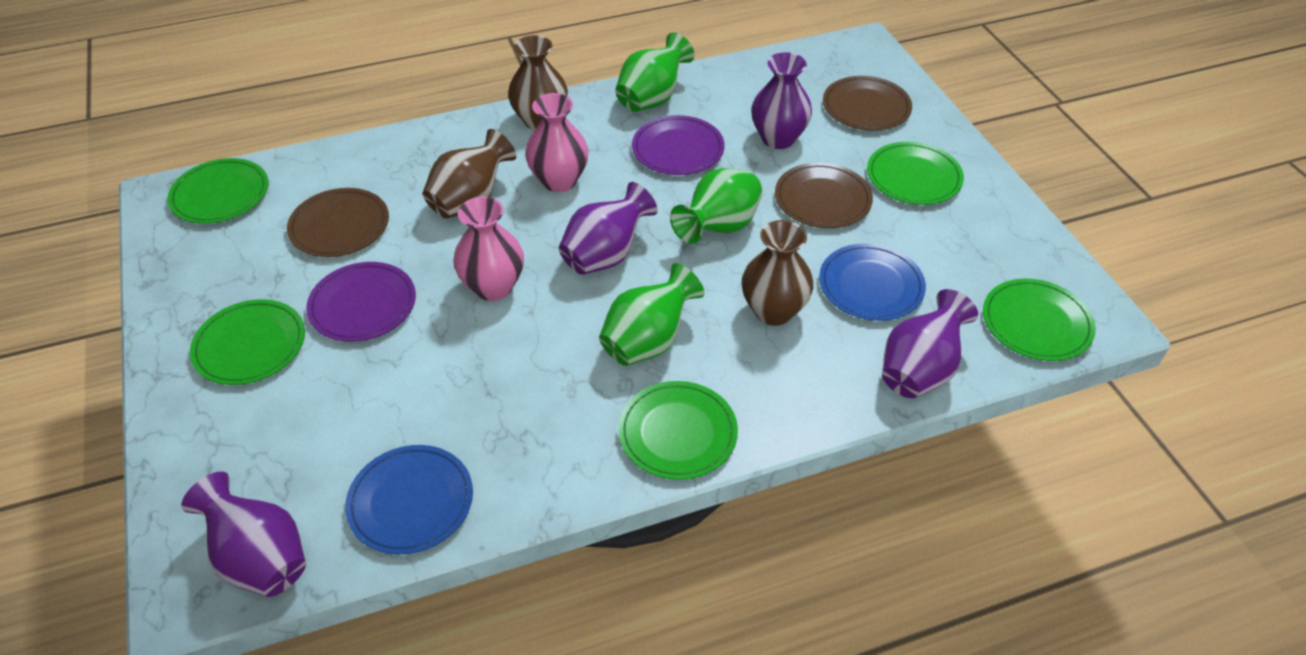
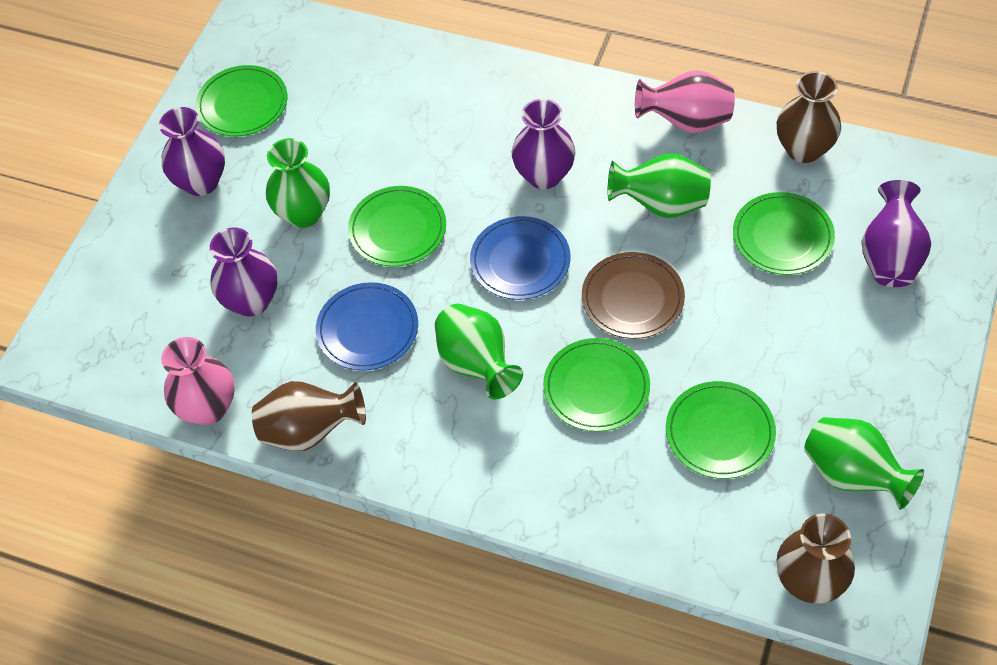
brown plate: [287,188,389,257] [775,162,873,228] [823,76,912,131] = 3 -> [582,252,685,339] = 1
green vase: [599,263,705,366] [615,33,695,112] [670,168,762,244] = 3 -> [266,138,330,228] [435,304,523,399] [608,153,711,218] [804,417,924,510] = 4
purple plate: [306,262,416,342] [632,115,724,175] = 2 -> none = 0

